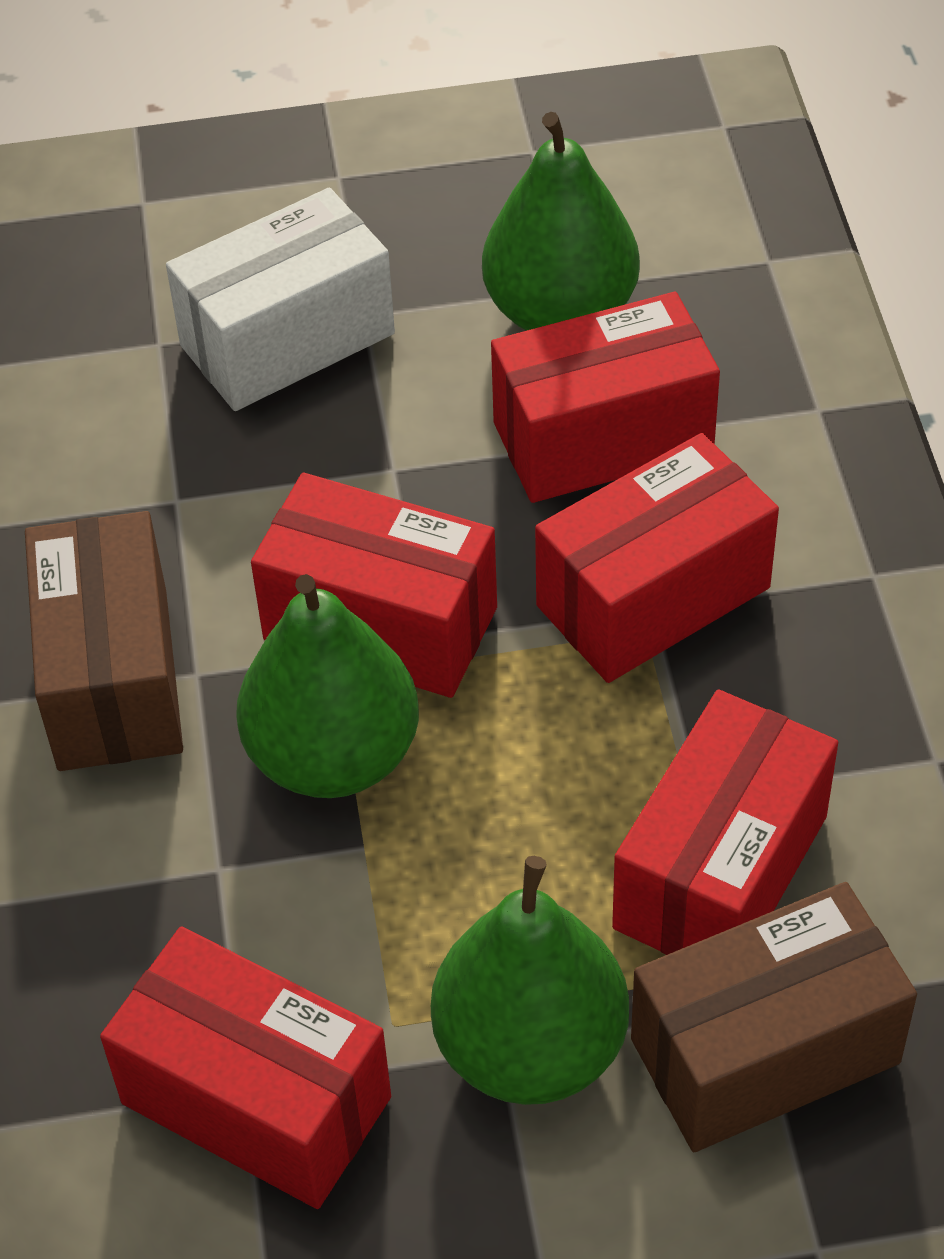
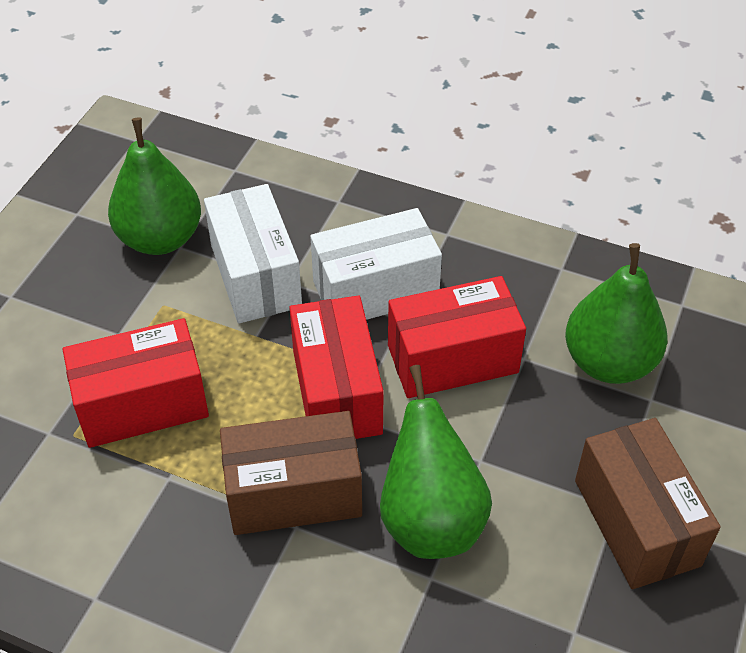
red box: [100,926,391,1209] [251,473,497,698] [491,292,720,503] [535,433,779,683] [612,689,838,955] = 5 -> [63,318,209,448] [289,295,384,439] [388,276,526,398] = 3
white box: [166,188,395,411] = 1 -> [204,184,302,323] [310,208,442,320] = 2

